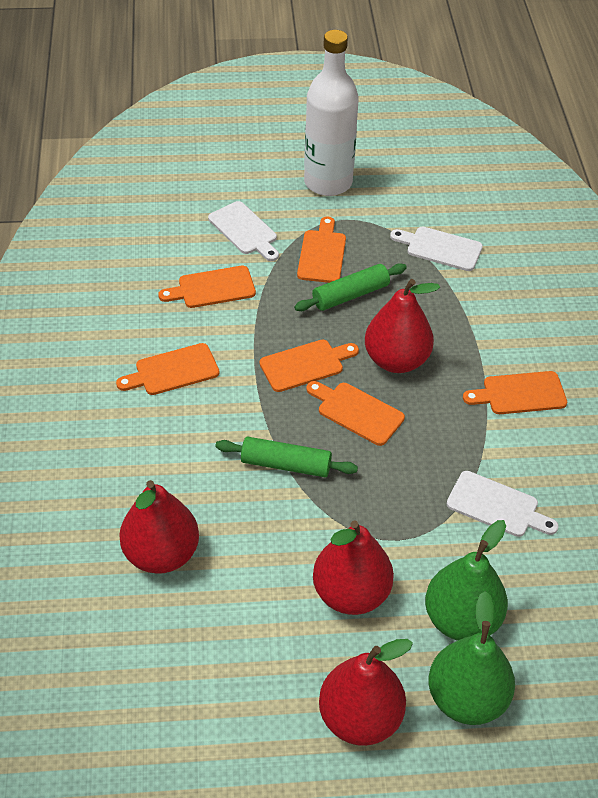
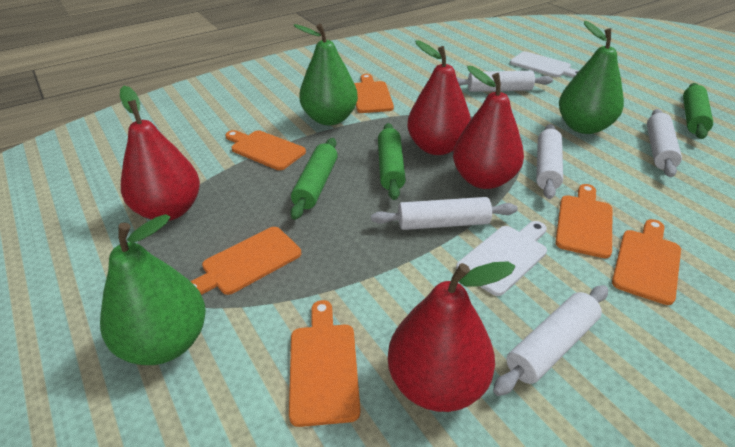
green pear: [425,520,508,641] [428,591,515,725] = 2 -> [100,214,206,365] [293,23,358,125] [559,21,624,134] = 3
green rolling pin: [215,437,358,477] [294,263,407,311] = 2 -> [290,138,338,220] [378,123,406,200] [683,83,713,139] = 3
white bottle: [304,30,359,196] = 1 -> none = 0
white cutting board: [208,201,279,261] [390,227,483,271] [447,471,559,537] = 3 -> [456,221,547,296] [510,51,579,77] = 2
white rolling pin: none = 0 -> [371,197,518,230] [457,71,553,92] [493,285,608,396] [536,124,563,199] [647,109,682,177] = 5

